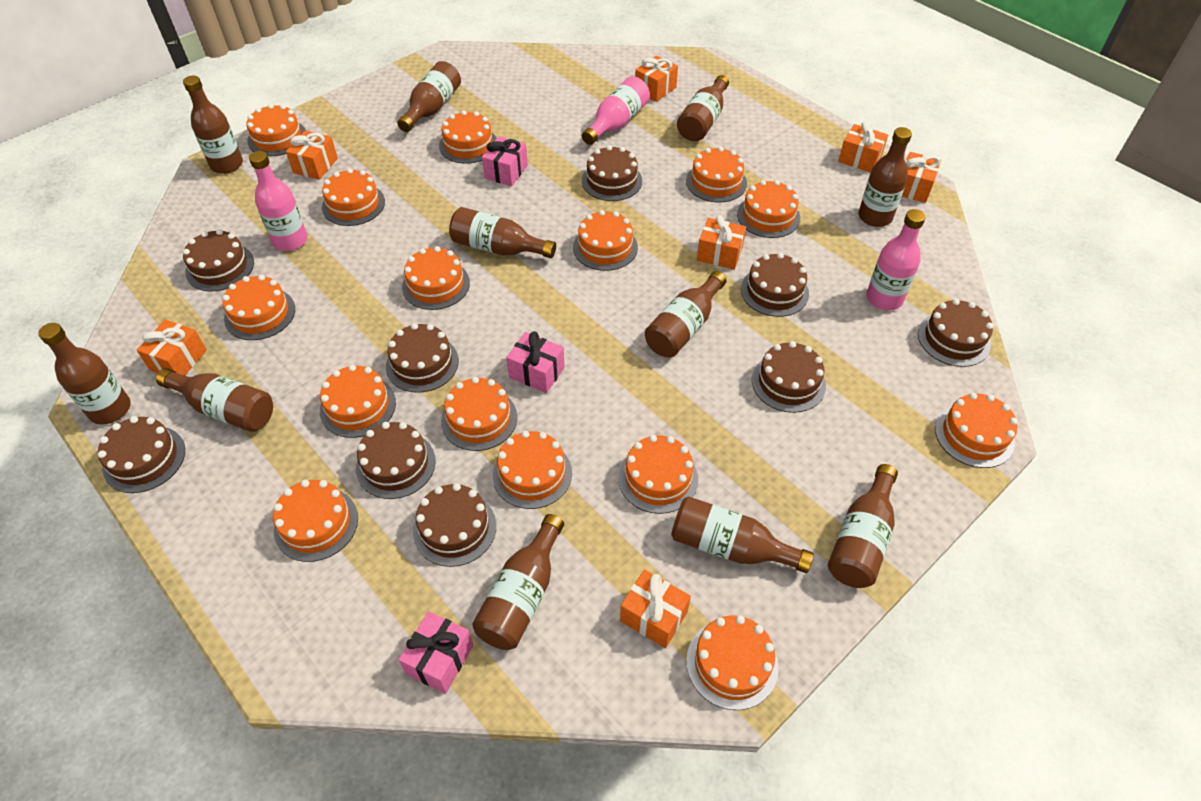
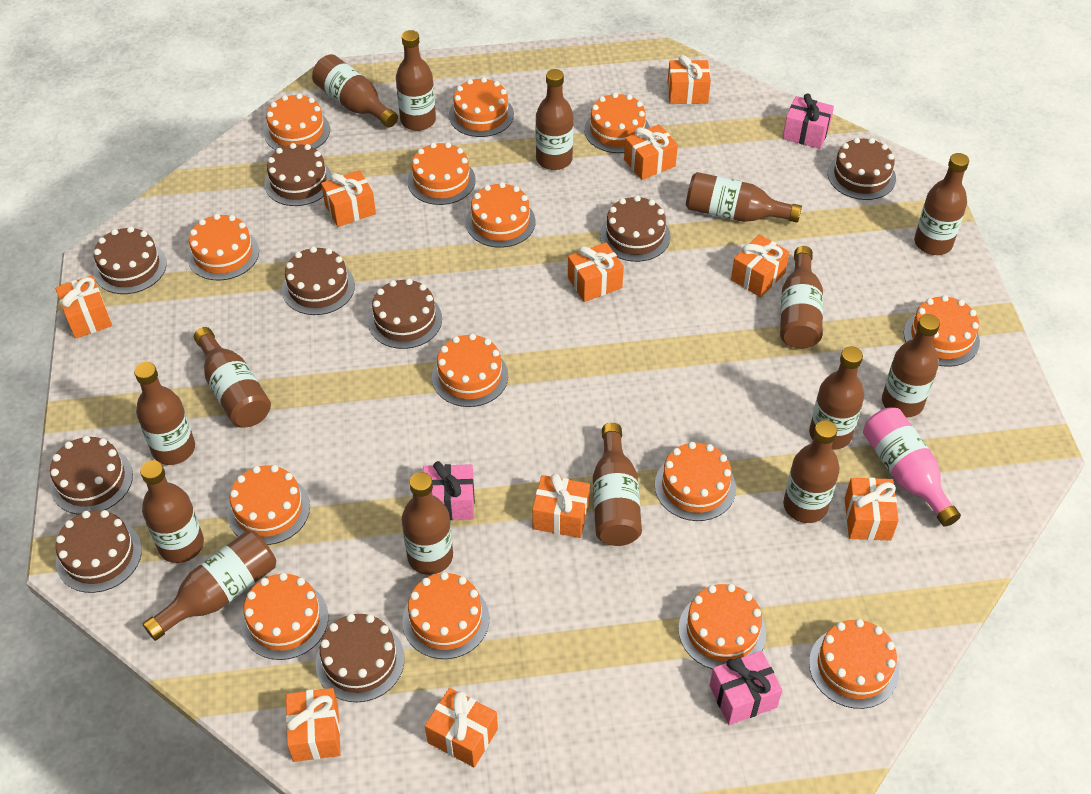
brown bottle: [38,323,131,425] [156,368,273,432] [183,76,243,174] [397,61,461,132] [449,207,556,258] [472,514,564,650] [645,271,726,357] [671,496,814,573] [677,75,729,141] [828,464,898,588] [858,127,912,227] = 11 -> [134,362,195,465] [140,460,204,563] [143,531,276,641] [194,327,271,428] [312,54,398,128] [396,30,436,131] [402,472,453,575] [536,69,574,170] [593,423,642,546] [686,172,802,223] [780,246,823,349] [783,420,840,523] [809,346,864,450] [882,314,940,417] [914,153,969,255] = 15
orange cake: [222,275,295,340] [246,104,306,156] [273,480,358,562] [320,365,396,438] [322,168,385,226] [402,246,470,310] [439,110,497,164] [441,377,517,451] [493,431,572,509] [573,210,638,271] [618,435,698,514] [686,147,747,202] [686,615,779,710] [737,180,800,238] [935,393,1018,468] = 15 -> [187,214,259,281] [227,465,310,545] [241,573,328,660] [264,93,330,150] [402,572,489,659] [407,142,476,205] [432,333,508,407] [449,77,514,137] [466,182,536,248] [584,92,650,153] [655,442,736,521] [678,584,766,669] [809,619,899,709] [904,295,980,367] = 14
orange gift: [137,320,207,376] [286,130,338,180] [620,570,691,648] [635,56,678,102] [697,215,746,270] [838,121,888,173] [902,152,941,203] = 7 -> [55,275,112,339] [286,688,341,762] [321,170,376,227] [425,688,498,767] [532,473,590,538] [568,242,624,302] [624,124,678,180] [667,55,711,104] [731,235,789,297] [845,478,899,540] = 10
pink bottle: [249,151,308,251] [582,76,650,145] [866,209,926,310] = 3 -> [863,407,961,527] = 1

